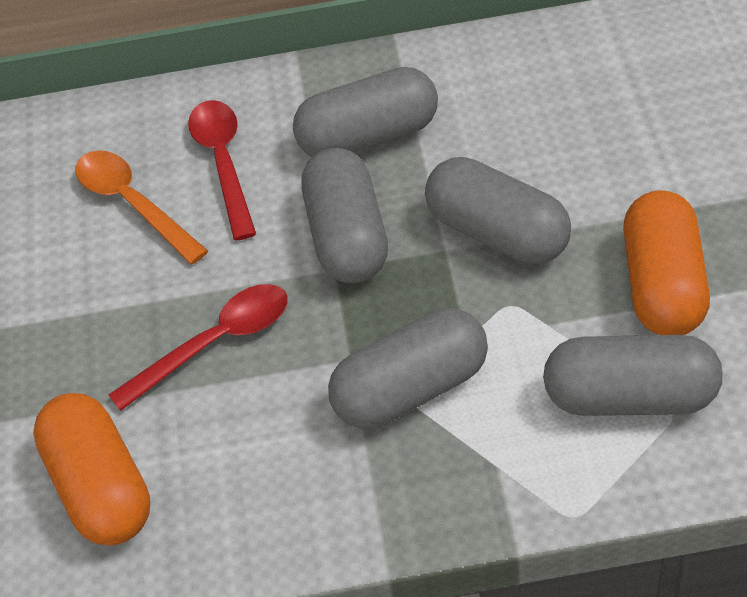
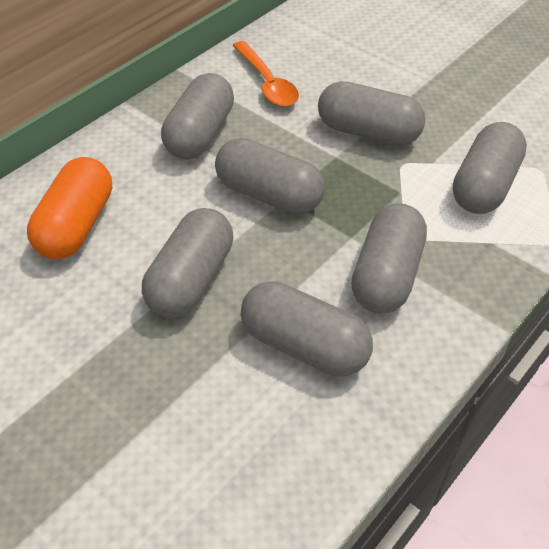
grey capsule: [293,67,438,157] [301,148,388,283] [328,308,488,429] [425,157,571,264] [543,335,723,416] = 5 -> [142,208,233,318] [161,73,234,159] [215,138,325,214] [241,281,373,377] [318,81,425,146] [351,203,427,314] [453,122,527,214] = 7
orange capsule: [33,393,150,545] [623,190,710,335] = 2 -> [27,157,112,259] = 1
red spoon: [109,284,288,411] [188,100,256,241] = 2 -> none = 0

